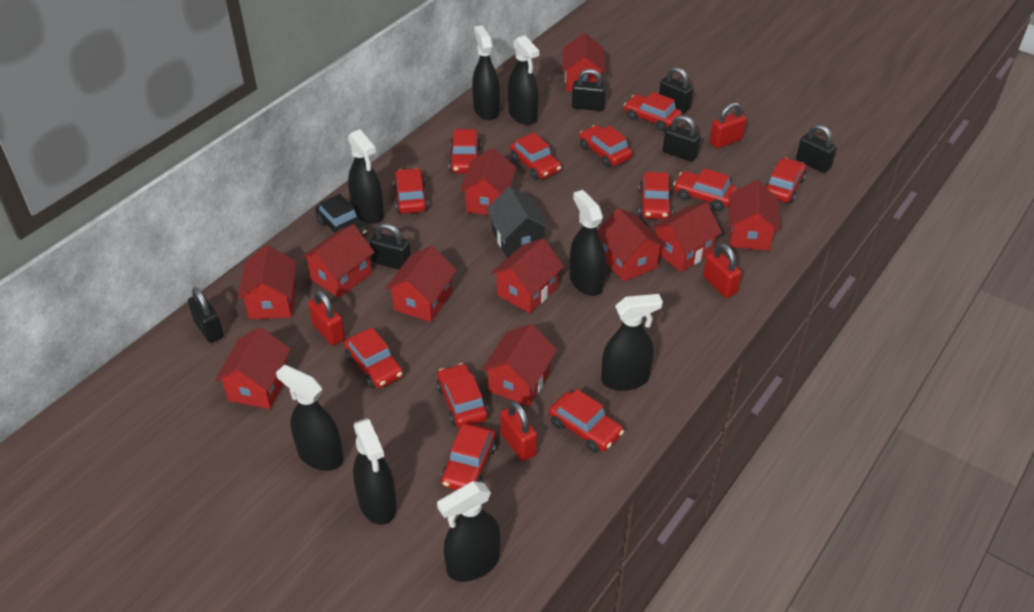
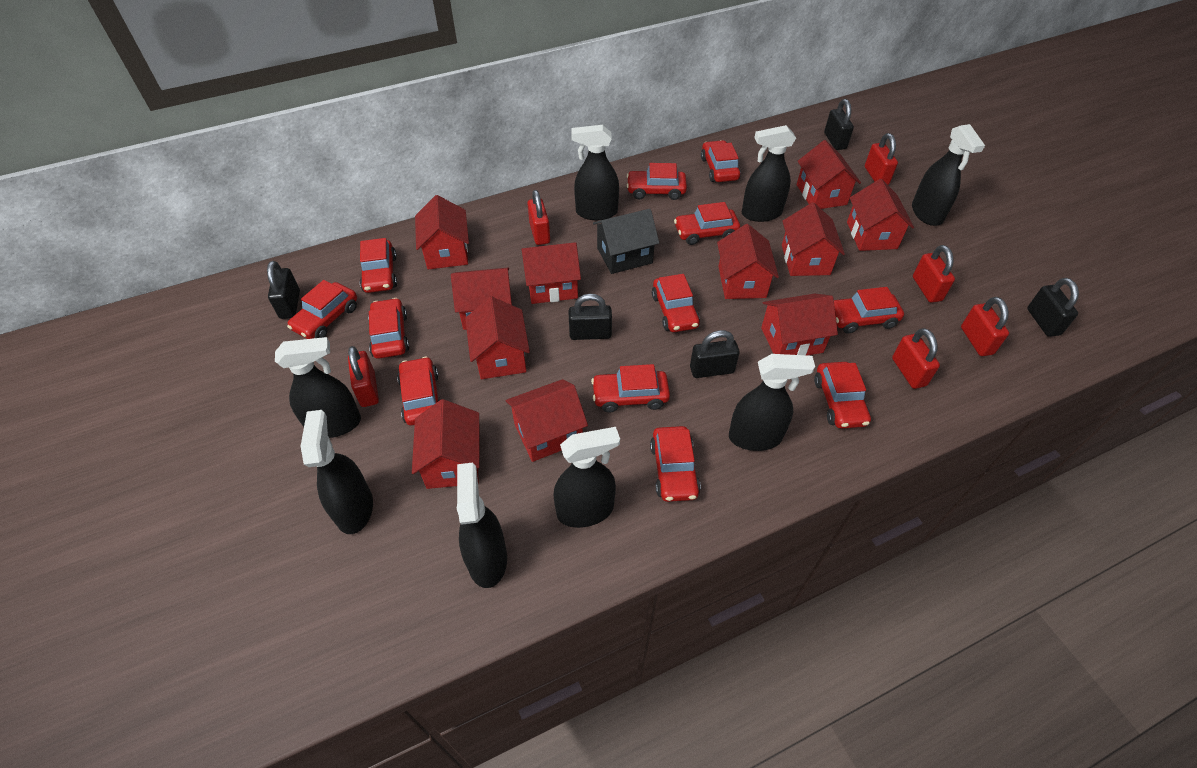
black car: [315,194,368,237] = 1 -> none = 0
black padlock: [188,287,224,343] [370,223,411,270] [572,69,606,111] [659,67,693,113] [663,115,701,162] [796,124,837,173] = 6 -> [267,261,300,319] [569,294,612,340] [690,330,740,378] [824,99,854,150] [1027,278,1079,337] = 5
red padlock: [308,290,345,345] [500,401,537,461] [703,243,742,298] [710,102,746,148] = 4 -> [348,346,379,407] [527,190,550,245] [865,133,898,185] [892,328,940,389] [913,245,955,303] [961,297,1009,356] = 6

